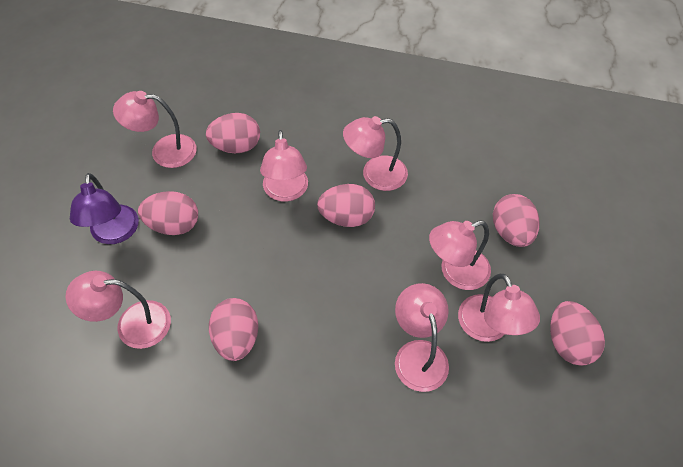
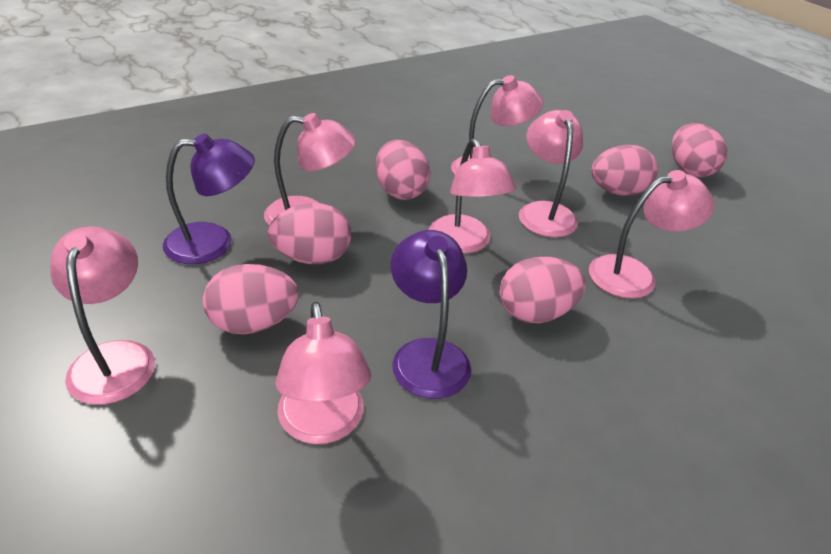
purple lamp: [70,173,139,244] = 1 -> [163,133,255,264] [391,230,471,399] = 2

